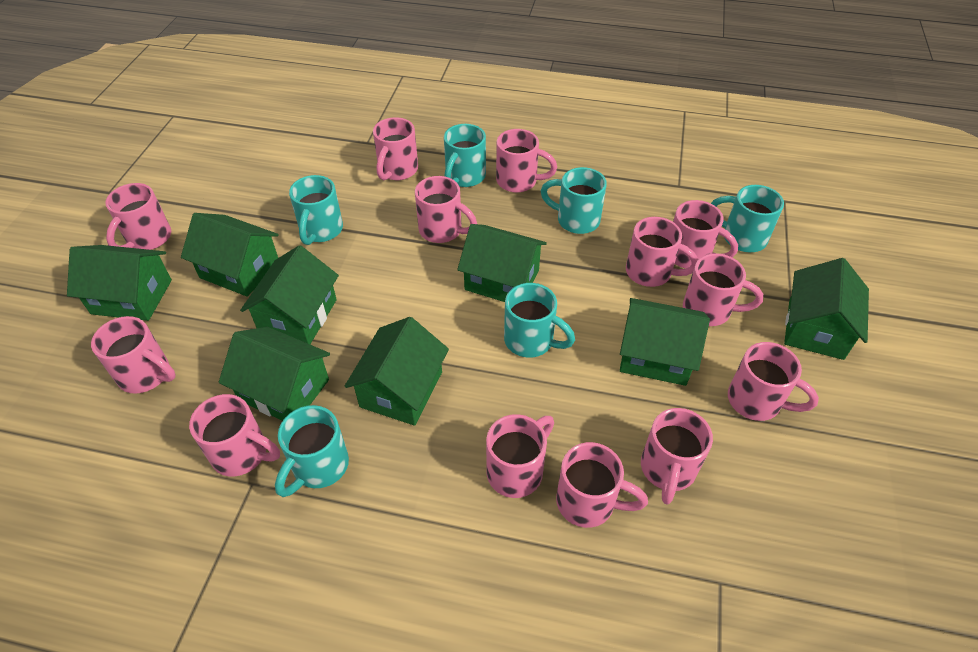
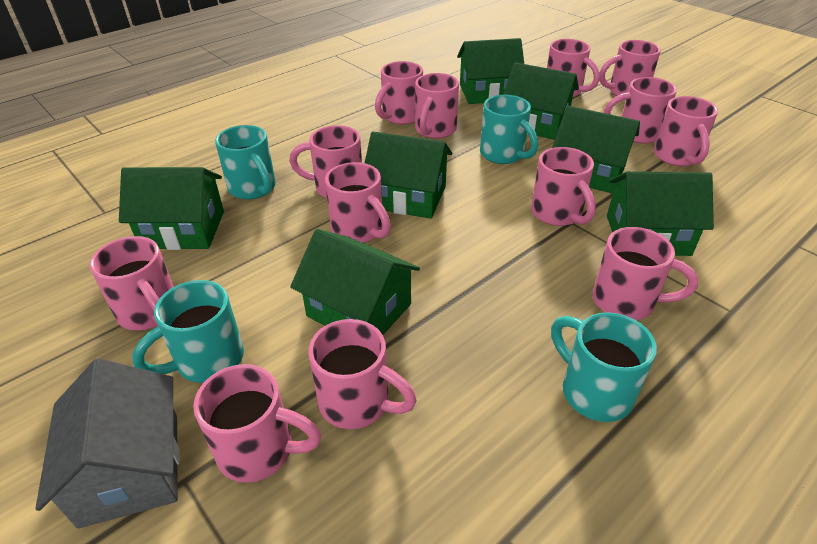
green house: [67,245,172,321] [181,213,279,297] [219,327,330,421] [240,245,339,344] [344,317,449,426] [457,224,547,302] [620,298,710,386] [784,258,869,360] = 8 -> [119,167,224,250] [290,229,420,335] [365,132,452,219] [457,38,524,104] [503,62,579,140] [552,106,640,194] [607,171,714,256] = 7
grey house: none = 0 -> [35,358,180,529] = 1
turquoise mug: [275,405,349,497] [289,175,343,245] [444,124,486,187] [504,283,575,358] [541,167,607,234] [711,185,784,252] = 6 -> [132,280,244,383] [215,125,276,200] [480,95,538,164] [551,313,657,422] = 4

